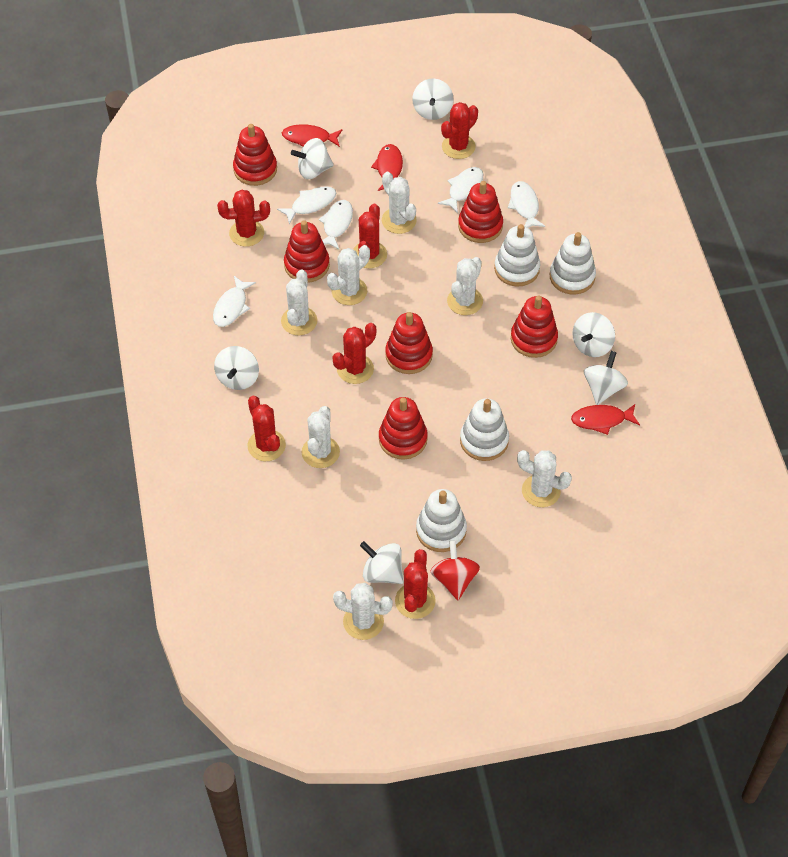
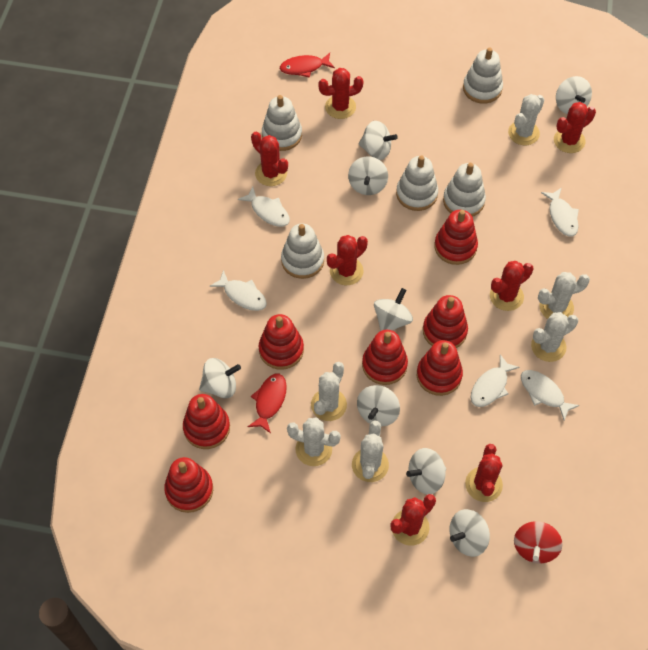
red cactus: [217,190,270,247] [248,396,286,461] [332,323,376,384] [353,204,387,268] [395,549,436,619] [441,102,478,159] = 6 -> [251,132,288,186] [318,68,364,119] [327,235,368,285] [390,494,436,546] [465,444,503,502] [490,261,533,311] [554,102,596,153] = 7
red fish: [282,124,343,147] [371,144,403,191] [571,404,640,435] = 3 -> [248,374,287,433] [280,53,335,78] = 2
red stacking toy: [233,124,277,186] [284,220,330,283] [379,397,428,460] [385,312,433,374] [458,181,503,243] [511,295,558,358] = 6 -> [164,457,213,513] [183,394,230,449] [259,314,304,370] [362,330,408,385] [417,340,463,396] [423,295,468,348] [434,210,478,265] = 7
white cactus: [281,269,317,335] [301,406,340,468] [327,245,370,305] [333,583,393,640] [382,172,416,234] [447,257,483,315] [517,450,572,507] = 7 -> [287,417,341,466] [311,362,347,421] [352,420,389,482] [508,94,544,145] [531,312,578,362] [538,272,590,319] = 6
white spinning top: [214,346,259,390] [291,138,334,179] [360,541,404,584] [412,78,454,120] [572,312,615,357] [584,351,628,405] = 6 -> [199,358,241,398] [348,157,388,195] [357,385,400,426] [358,121,398,160] [374,288,413,331] [406,448,446,494] [449,509,490,557] [556,76,592,114] = 8
white stacking toy: [416,489,467,552] [460,398,509,461] [494,224,540,287] [550,232,596,294] = 4 -> [262,95,302,151] [281,224,324,279] [396,155,438,211] [443,163,486,217] [463,47,503,104] = 5

